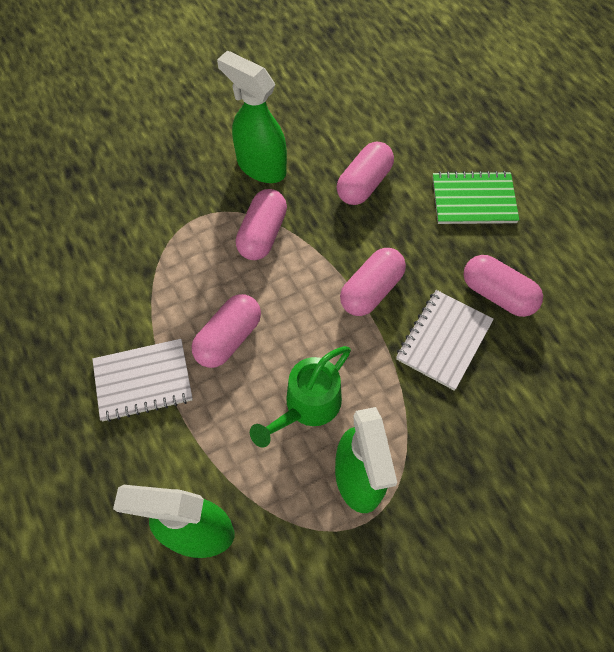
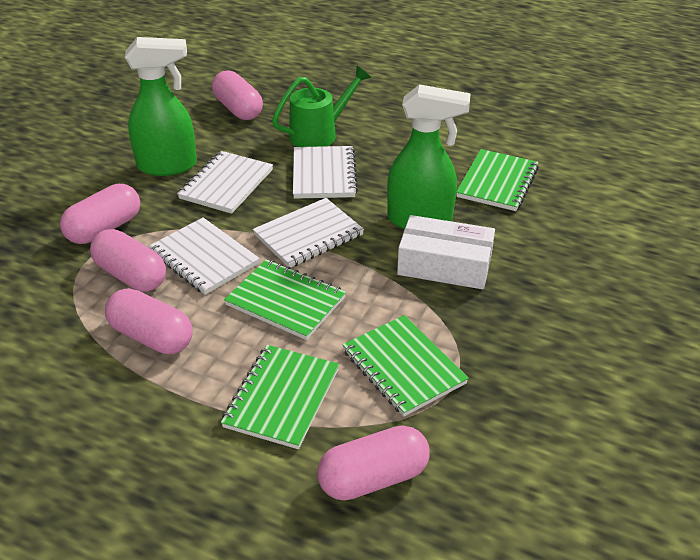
green notebook: [433,171,519,224] = 1 -> [221,345,339,449] [224,259,346,340] [342,315,469,416] [456,149,539,211] = 4
green spray bottle: [113,485,234,558] [217,51,287,183] [335,407,397,513] = 3 -> [125,37,197,176] [387,84,471,229] = 2
white box: none = 0 -> [397,215,495,289] = 1
white notebook: [92,339,193,422] [396,290,494,390] = 2 -> [149,217,260,295] [177,151,273,214] [253,198,364,268] [293,146,358,199] = 4

